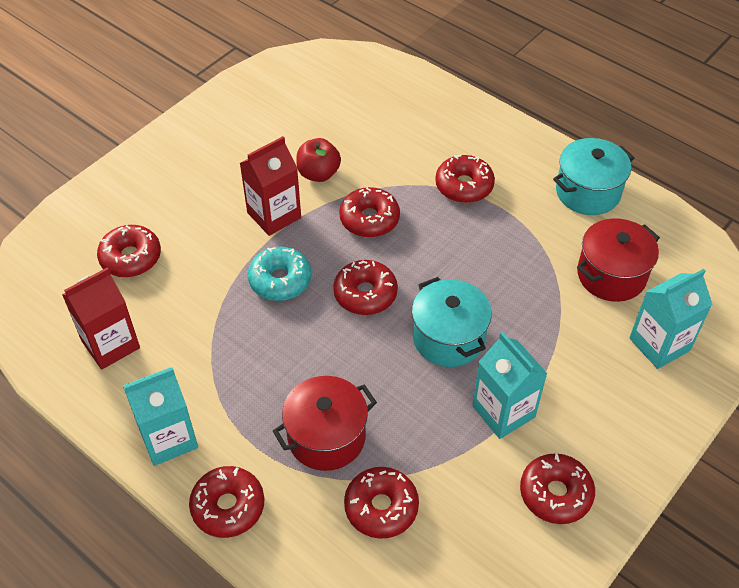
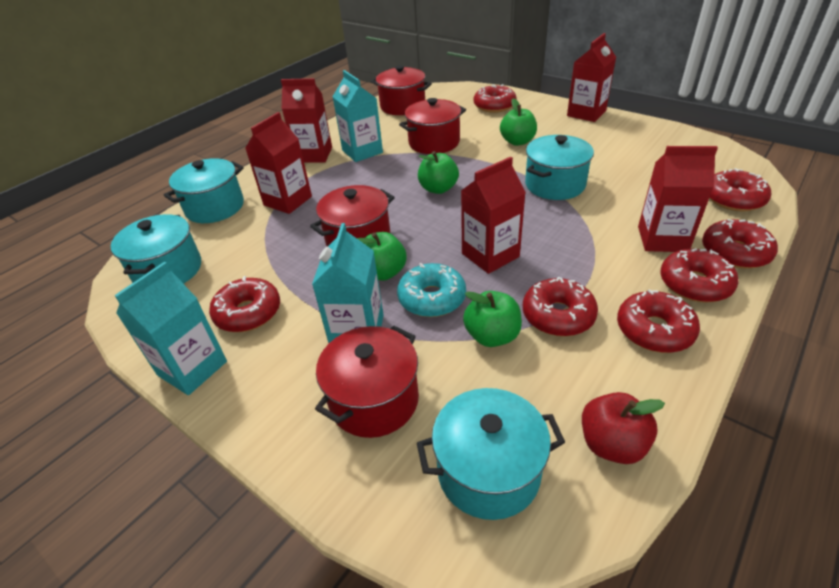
green apple: none = 0 -> [357,232,406,281] [418,151,459,194] [463,291,522,347] [500,98,537,146] = 4
red carton: [62,268,140,370] [240,136,301,236] = 2 -> [245,112,312,214] [281,78,332,163] [461,157,526,274] [567,33,616,122] [638,146,718,252] = 5
red pot: [273,376,377,471] [577,218,660,302] = 2 -> [310,185,395,246] [315,326,419,438] [371,65,432,115] [399,98,466,154] = 4
turquoise pot: [412,277,492,367] [553,138,634,215] = 2 -> [111,214,201,284] [163,158,244,223] [417,388,565,520] [525,135,594,200] = 4

